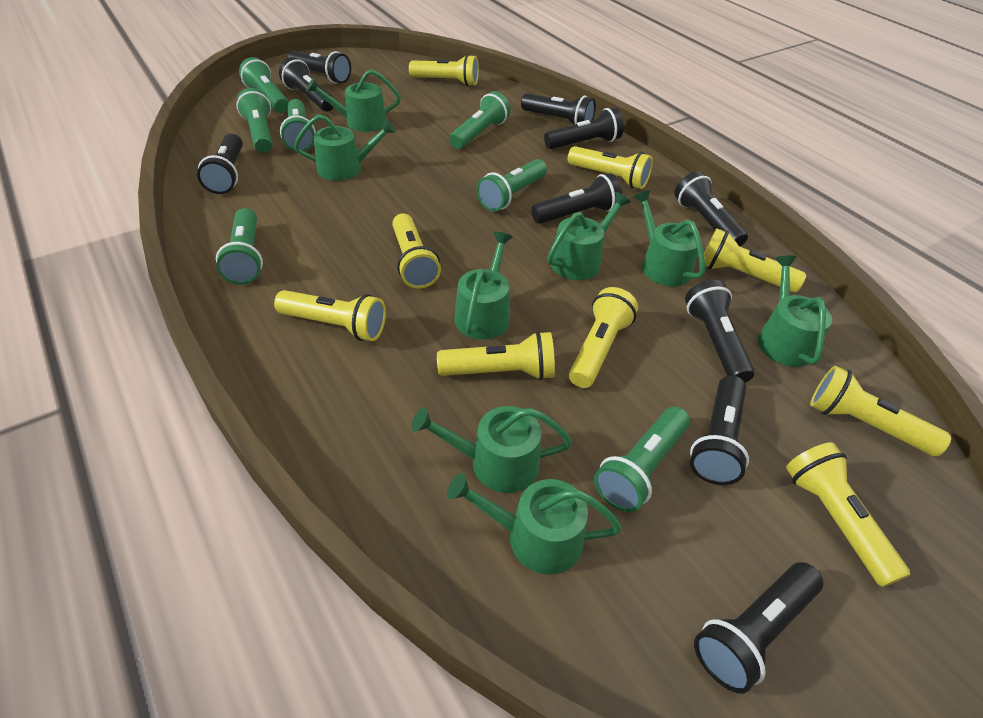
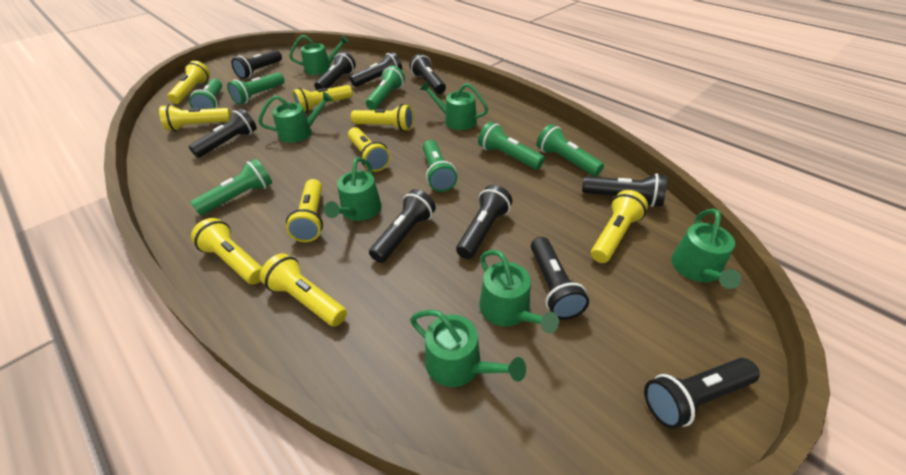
green watering can: [294,114,396,181] [306,70,401,132] [411,406,572,493] [447,473,622,575] [455,232,513,340] [547,192,631,280] [633,190,705,286] [758,256,832,367] = 8 -> [258,92,333,143] [289,35,349,75] [324,157,382,221] [410,310,526,387] [420,81,488,130] [479,250,559,333] [671,209,741,289] = 7

